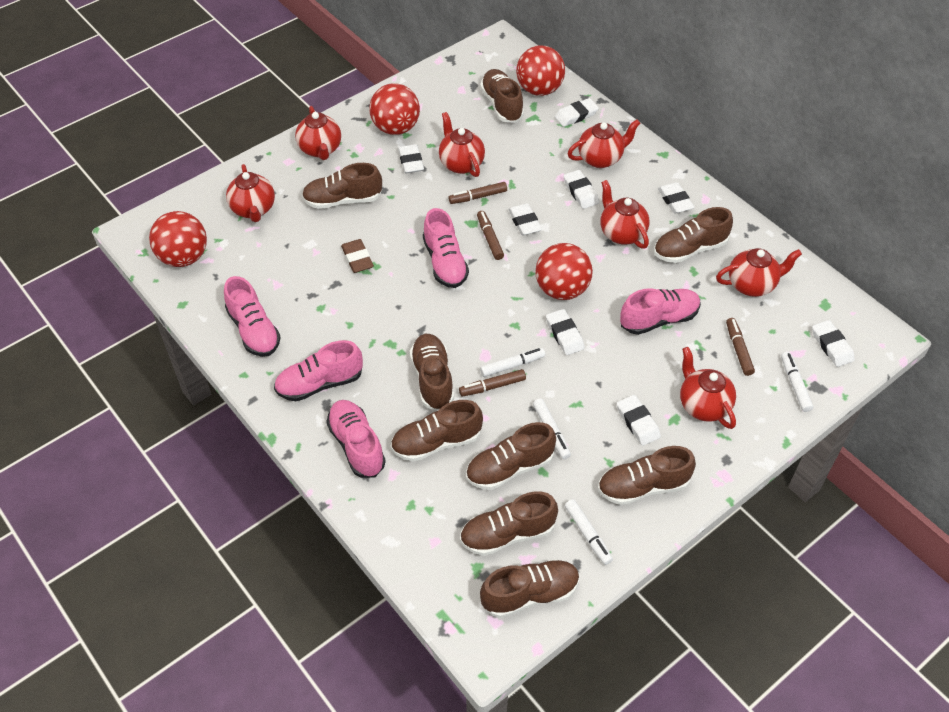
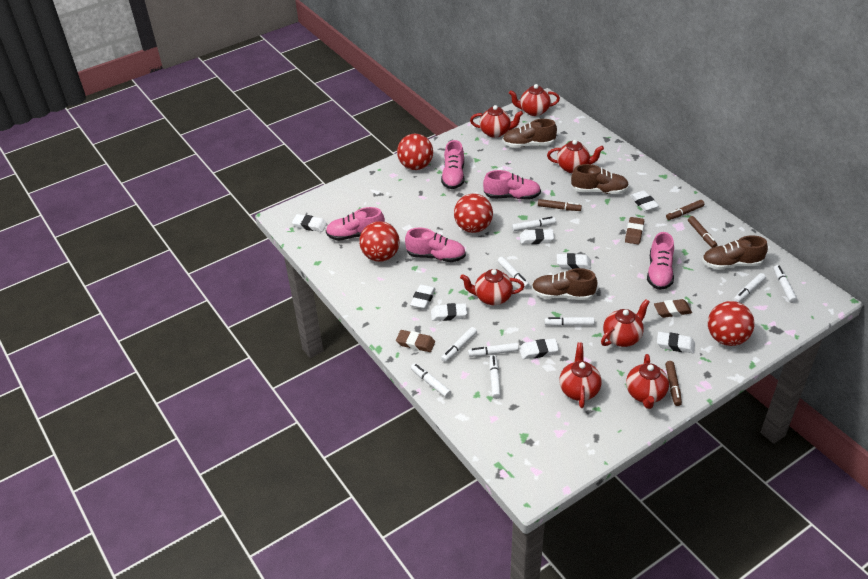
brown eraser: [341,239,374,273] = 1 -> [396,330,435,352] [625,217,644,245] [654,299,692,318] = 3
brown shoe: [302,163,382,209] [391,400,483,462] [410,334,454,411] [460,491,558,556] [466,422,556,490] [480,69,524,123] [480,559,580,618] [598,446,696,505] [654,207,733,263] = 9 -> [502,119,557,148] [532,268,597,300] [571,164,629,194] [702,236,768,270] = 4
white marker: [480,348,545,377] [533,399,571,459] [565,499,613,565] [781,352,814,412] = 4 -> [411,363,451,398] [441,327,477,362] [468,343,519,357] [489,355,501,399] [498,257,530,289] [512,217,556,231] [544,317,595,326] [734,273,766,302] [774,265,797,303] = 9

